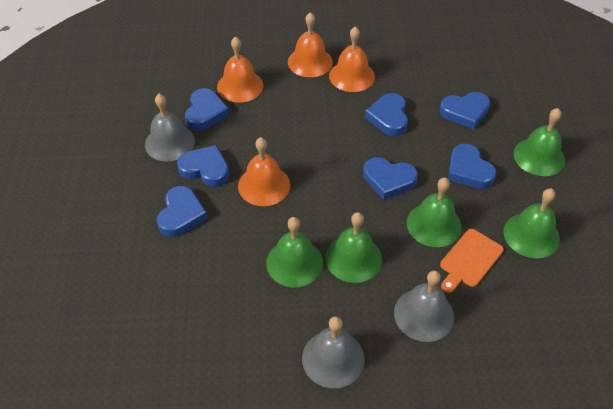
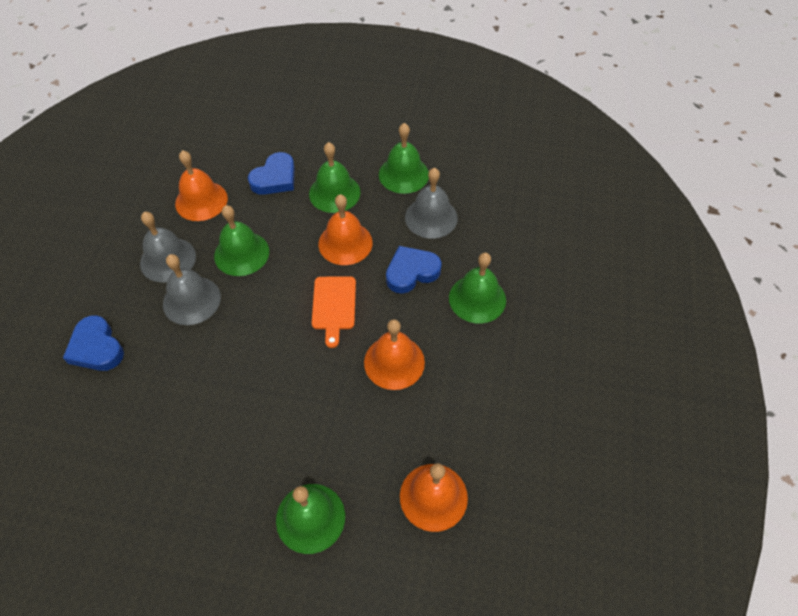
blue heart: [157,186,207,237] [177,145,229,187] [185,88,229,131] [363,157,418,200] [365,93,408,136] [440,92,490,129] [448,144,496,189] = 7 -> [63,315,124,371] [248,152,295,195] [386,246,442,294] = 3

